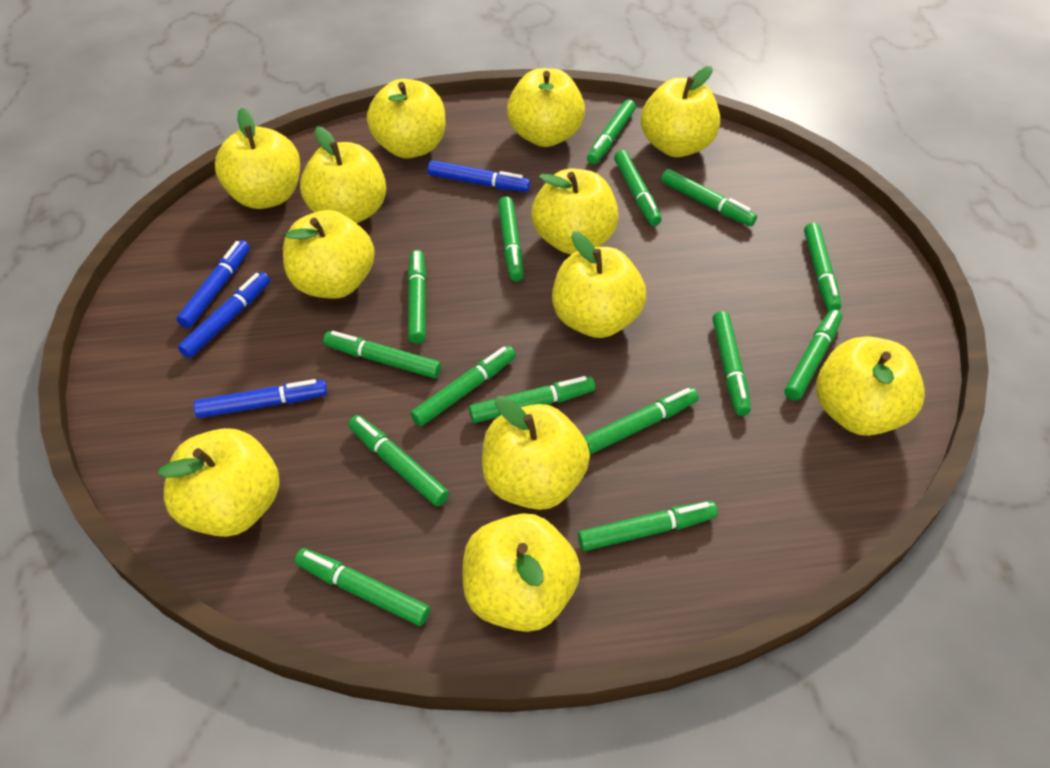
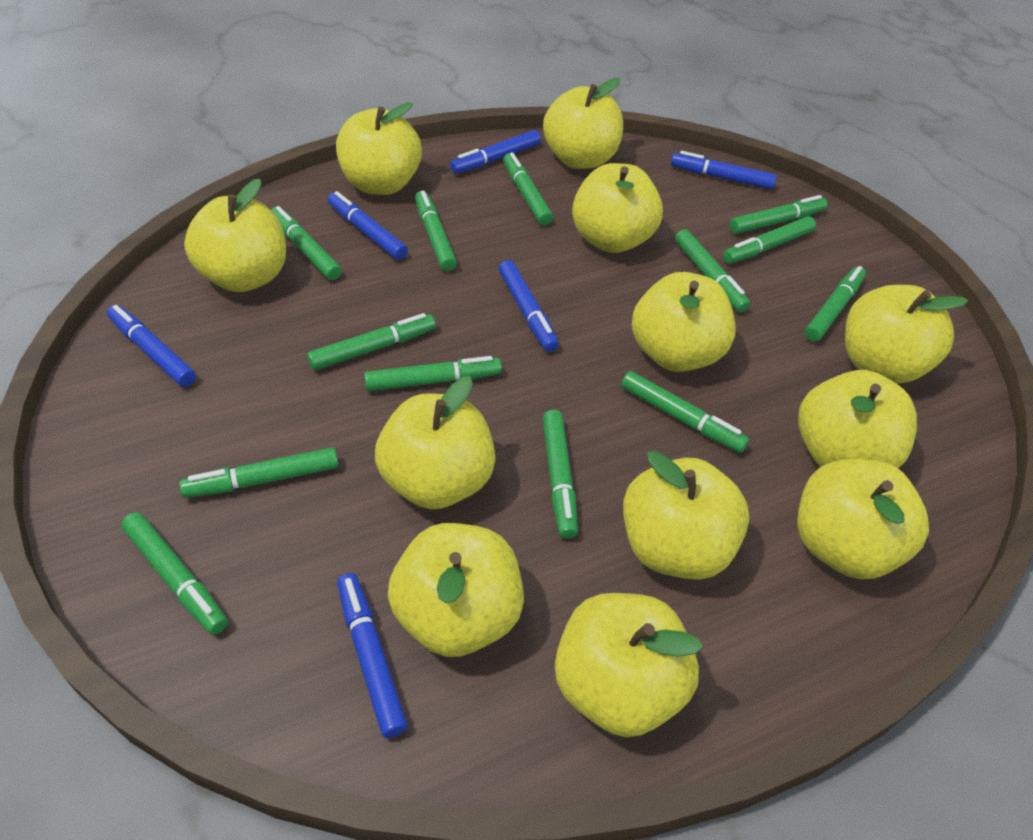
blue marker: [176,240,250,328] [178,272,270,358] [193,379,327,418] [427,160,530,192] = 4 -> [107,305,196,387] [328,191,408,260] [337,573,408,738] [450,130,541,174] [499,260,559,352] [671,151,777,190] = 6
green marker: [295,548,430,626] [323,331,441,379] [348,415,449,506] [407,250,426,344] [410,345,516,426] [469,376,595,423] [498,196,524,282] [578,501,718,551] [584,387,699,454] [587,99,636,164] [614,150,662,226] [661,169,757,226] [712,311,751,416] [784,309,842,400] [804,223,841,311] = 15 -> [121,512,228,635] [179,447,339,498] [271,206,342,280] [307,313,436,370] [364,356,502,391] [415,190,457,271] [503,152,553,225] [543,410,578,539] [621,371,749,453] [675,229,750,312] [723,216,816,264] [729,195,827,234] [804,266,866,342] = 13

